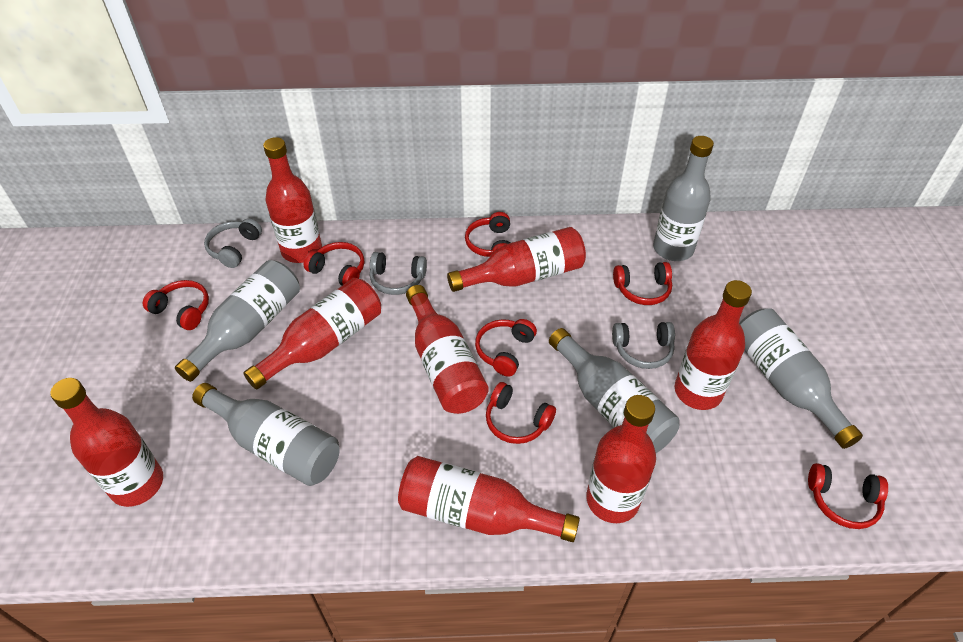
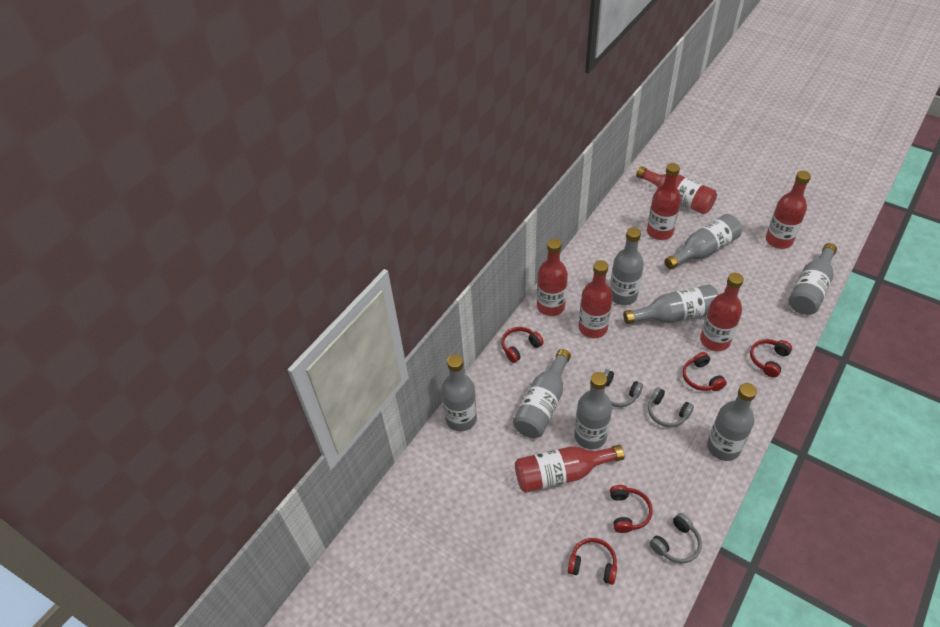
grey bottle: [175,260,300,382] [192,383,340,486] [549,328,679,453] [653,136,714,261] [739,309,863,449] = 5 -> [441,355,477,431] [513,349,571,438] [574,372,612,449] [610,227,644,305] [623,284,718,324] [665,214,742,269] [707,383,757,461] [788,243,837,315] = 8
red bottle: [50,378,163,507] [243,278,381,389] [263,137,322,263] [398,456,580,542] [406,285,489,414] [447,227,586,292] [586,395,656,523] [675,280,752,410] = 8 -> [515,445,624,493] [537,239,568,316] [579,260,613,338] [636,166,717,214] [647,163,681,240] [700,273,744,351] [766,171,811,249] = 7
red headphones: [143,280,209,330] [304,242,364,286] [465,212,510,257] [475,319,537,377] [486,382,556,444] [613,262,672,305] [808,463,888,529] = 7 -> [501,327,544,363] [568,538,617,585] [610,485,652,533] [682,352,727,391] [750,339,792,378] = 5

